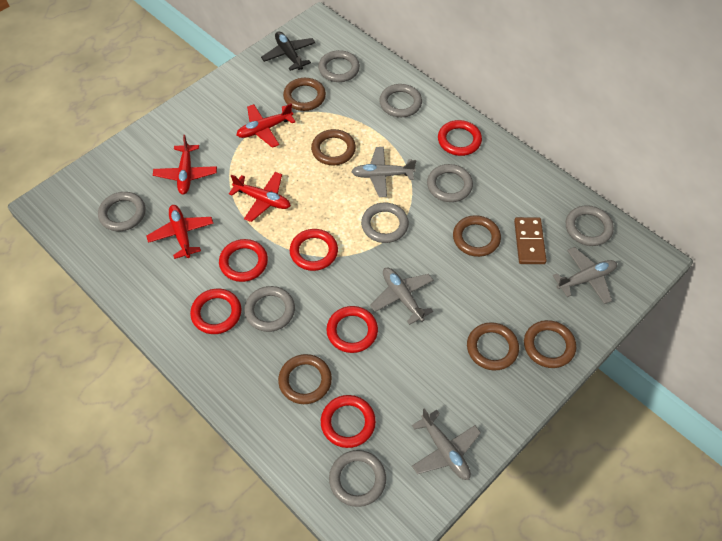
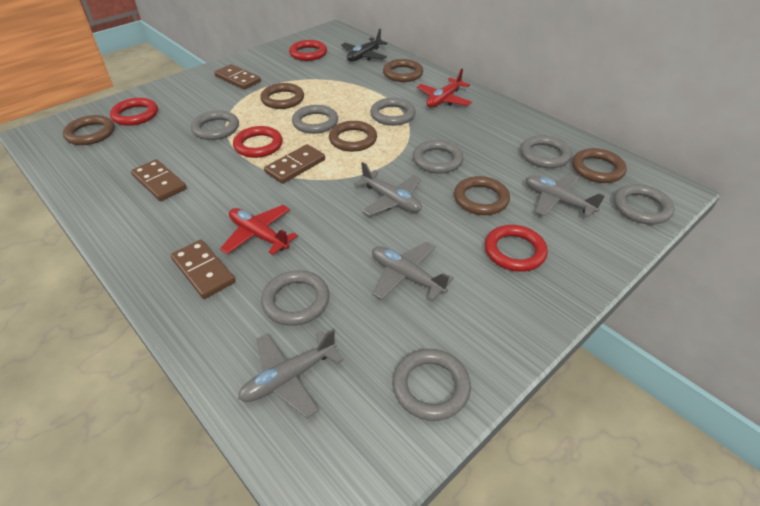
brown domino: [514,217,547,264] = 1 -> [131,159,187,201] [171,240,235,299] [214,64,261,90] [264,144,325,184] = 4
red plane: [147,205,214,259] [153,135,217,195] [229,172,291,222] [236,103,296,148] = 4 -> [220,205,298,255] [417,69,472,108] = 2
red ring: [190,289,241,334] [219,239,268,282] [290,229,338,271] [321,395,376,448] [326,306,378,353] [438,120,482,156] = 6 -> [110,98,158,126] [233,126,283,158] [289,40,327,61] [485,225,548,272] = 4

